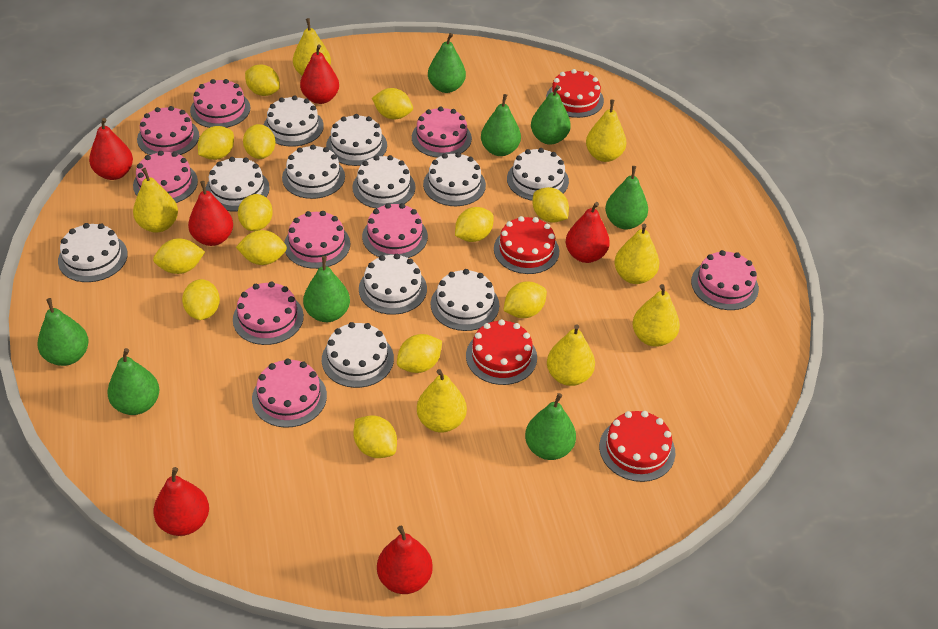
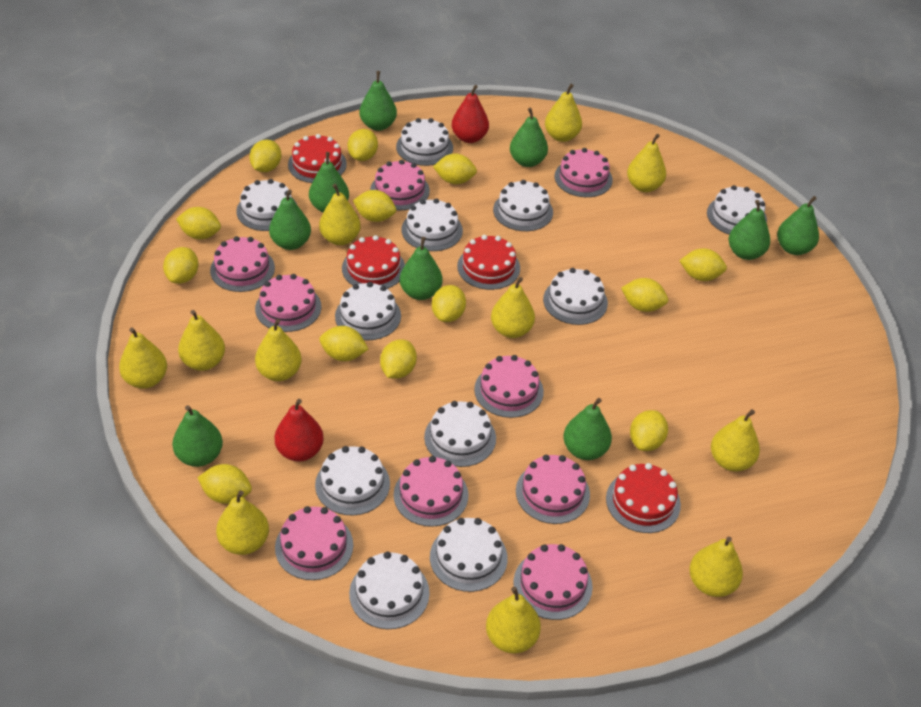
green pear: [37,298,89,366] [107,348,160,415] [303,256,350,322] [428,33,466,93] [481,94,521,156] [525,393,576,460] [531,85,571,145] [605,166,648,229] = 8 -> [172,405,223,467] [269,189,311,250] [309,152,349,212] [359,71,397,131] [400,237,442,300] [510,108,548,167] [563,398,612,460] [729,200,770,260] [777,196,819,255] = 9
red pear: [89,118,133,180] [153,467,209,536] [188,181,233,246] [300,44,339,104] [377,526,433,594] [566,202,610,263] = 6 -> [274,399,324,461] [452,85,489,143] = 2
yellow pear: [133,168,178,233] [293,18,331,76] [417,369,467,433] [547,325,595,386] [586,100,626,162] [614,224,659,284] [632,284,680,347] = 7 -> [119,327,167,389] [178,310,225,371] [216,490,269,555] [255,319,302,381] [319,184,361,245] [486,587,541,653] [491,277,535,338] [545,84,582,142] [627,134,666,192] [689,537,743,597] [711,409,760,472] = 11

